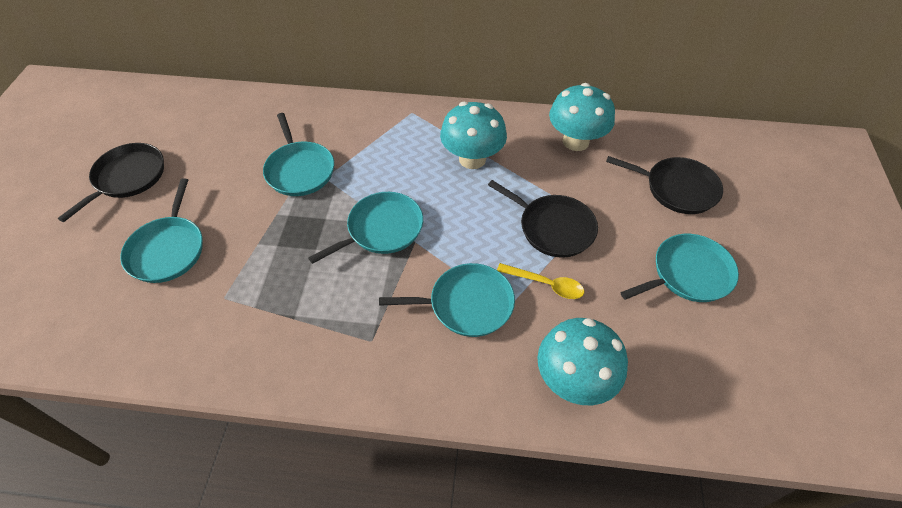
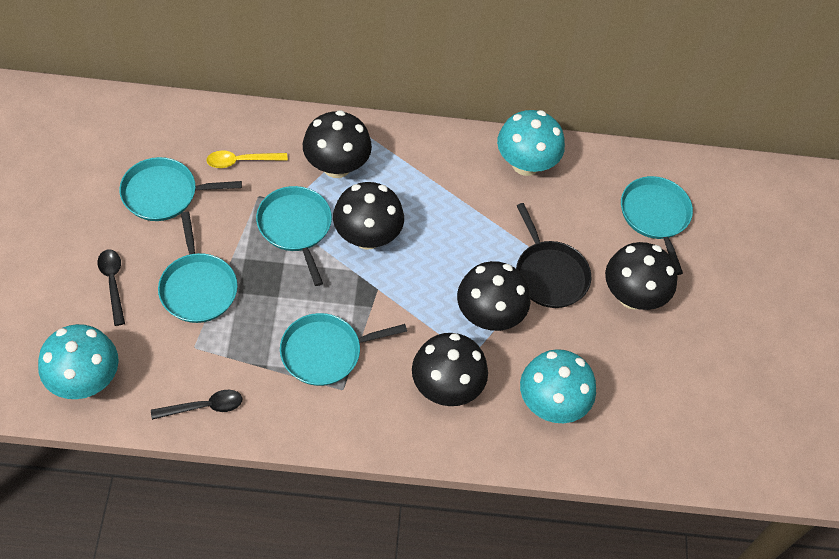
black mushroom: none = 0 -> [303,110,372,178] [333,182,404,250] [412,333,488,406] [457,261,531,331] [605,242,678,310] = 5
black pan: [58,143,164,222] [488,180,598,258] [606,156,723,214] = 3 -> [516,203,591,308] = 1
black spoon: none = 0 -> [98,250,125,326] [151,390,242,420] = 2

